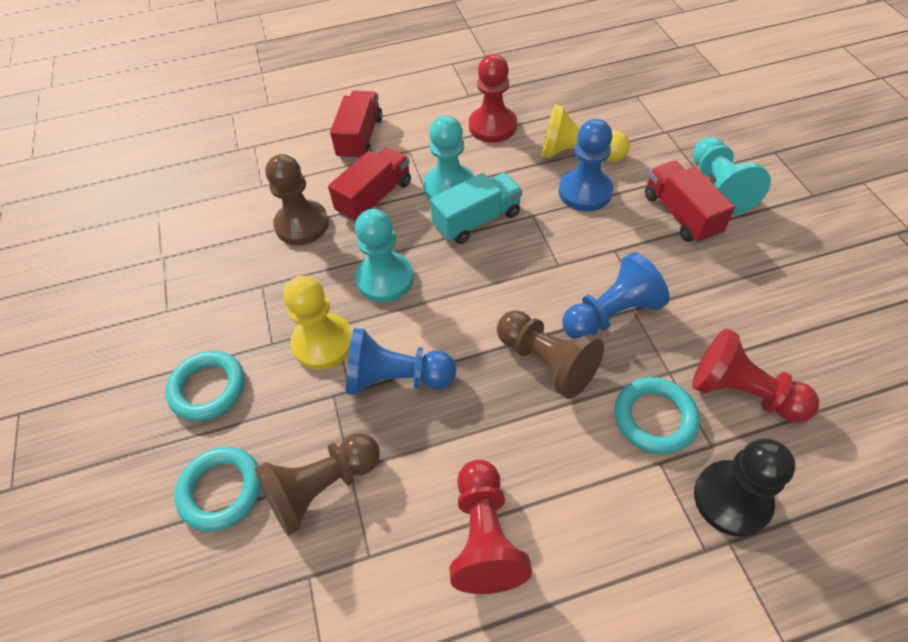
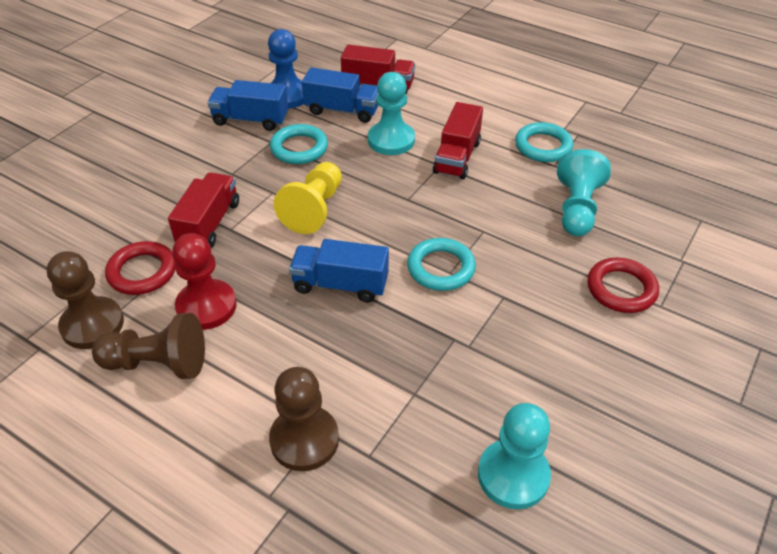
black pawn: [694,438,796,537] = 1 -> none = 0
blue pawn: [346,328,456,395] [559,119,613,211] [562,252,670,339] = 3 -> [268,29,304,109] = 1
blue truck: none = 0 -> [207,80,288,131] [289,239,389,302] [302,67,378,123] = 3
red pawn: [449,460,532,594] [469,54,517,143] [692,328,819,423] = 3 -> [172,233,237,330] = 1
red ring: none = 0 -> [105,241,176,295] [587,258,659,313] = 2
turquoise truck: [430,173,522,244] = 1 -> none = 0
yellow pawn: [283,276,352,370] [541,104,630,162] = 2 -> [274,162,342,234] = 1

